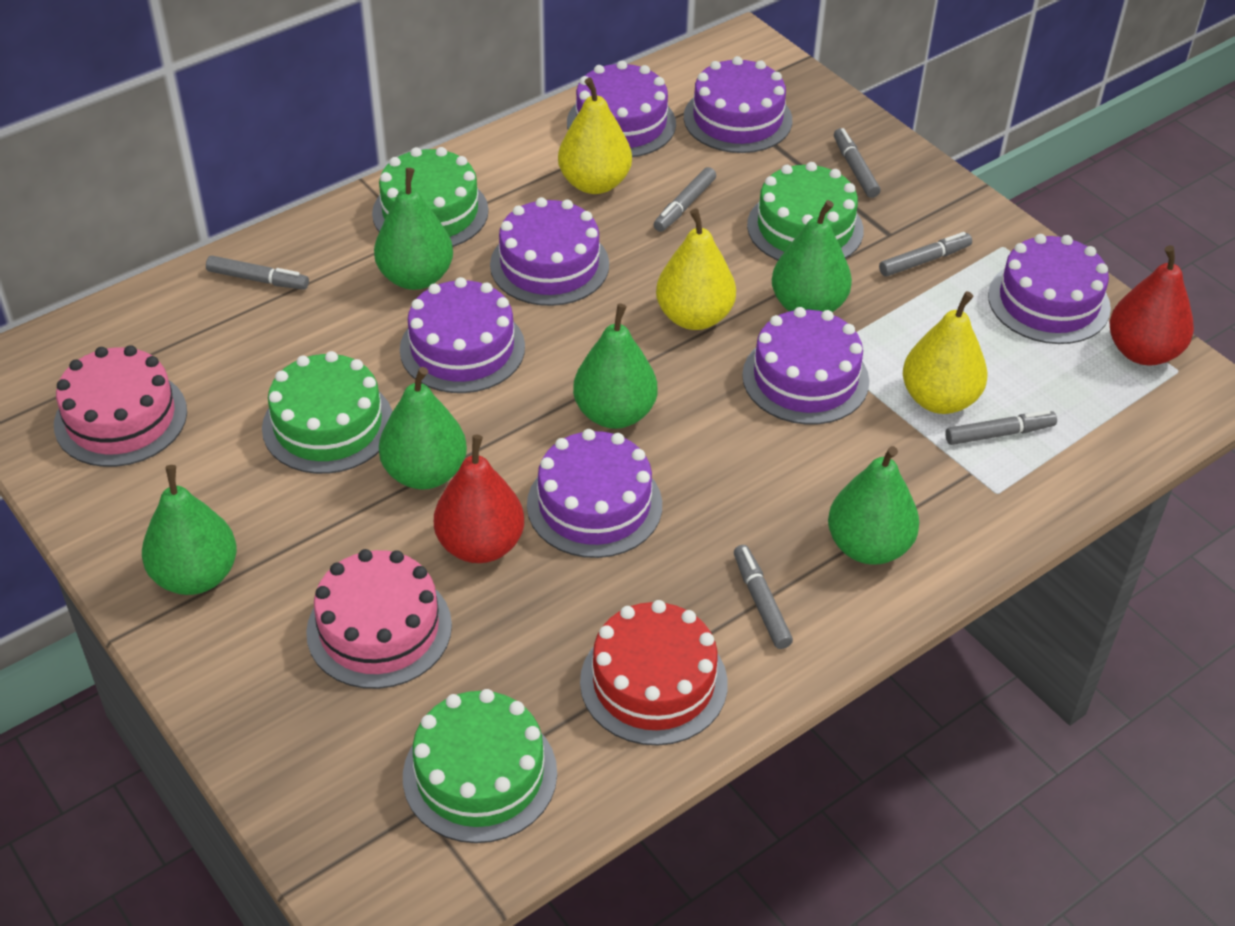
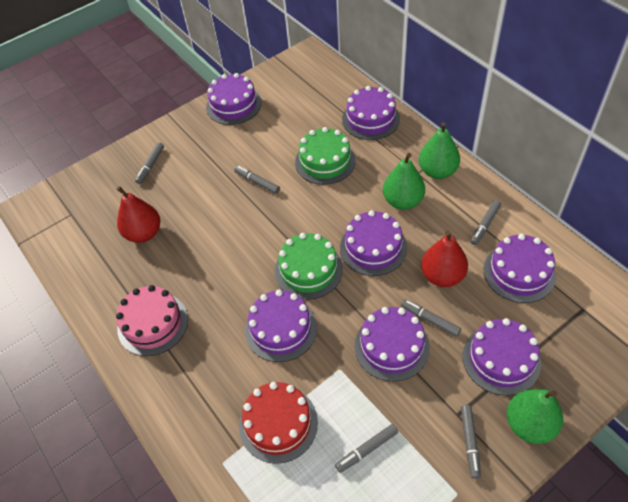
green cake: [262,351,392,474] [372,147,489,247] [403,689,557,843] [747,162,864,261] = 4 -> [275,233,343,300] [295,127,355,185] = 2
green pear: [142,465,237,595] [374,168,453,290] [379,367,467,490] [573,303,657,429] [772,200,852,312] [828,446,919,565] = 6 -> [383,153,425,210] [419,122,460,179] [507,389,563,444] = 3
pink cake: [54,345,187,467] [306,549,452,689] = 2 -> [116,285,188,356] = 1
yellow pear: [558,78,632,194] [656,209,736,330] [903,291,987,414] = 3 -> none = 0

